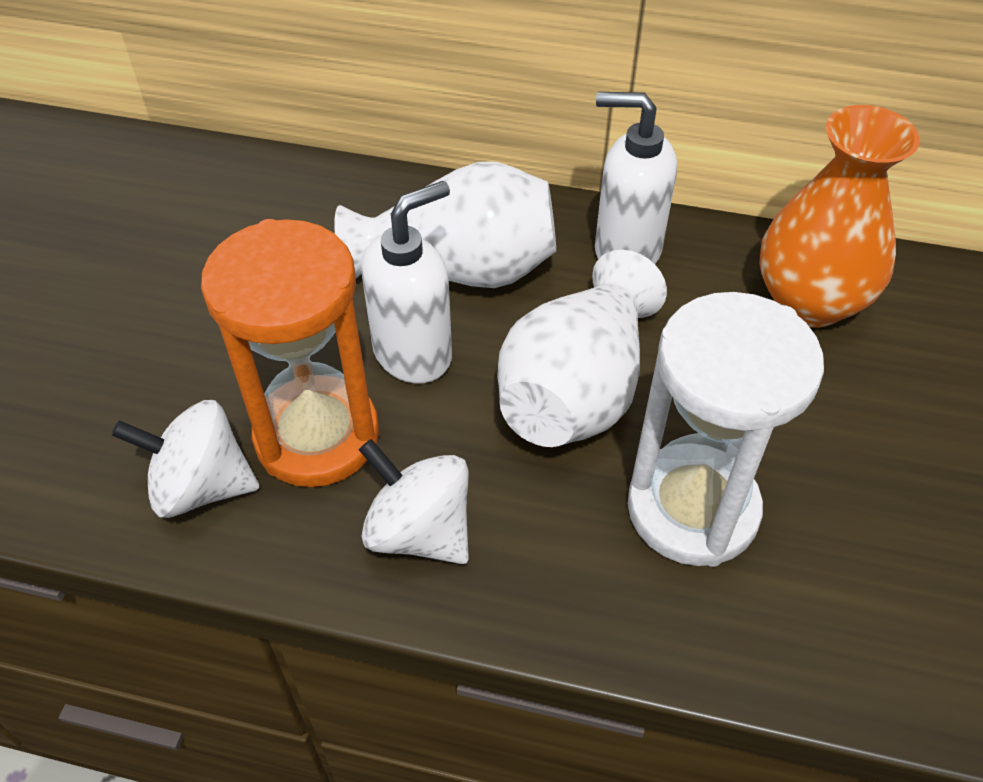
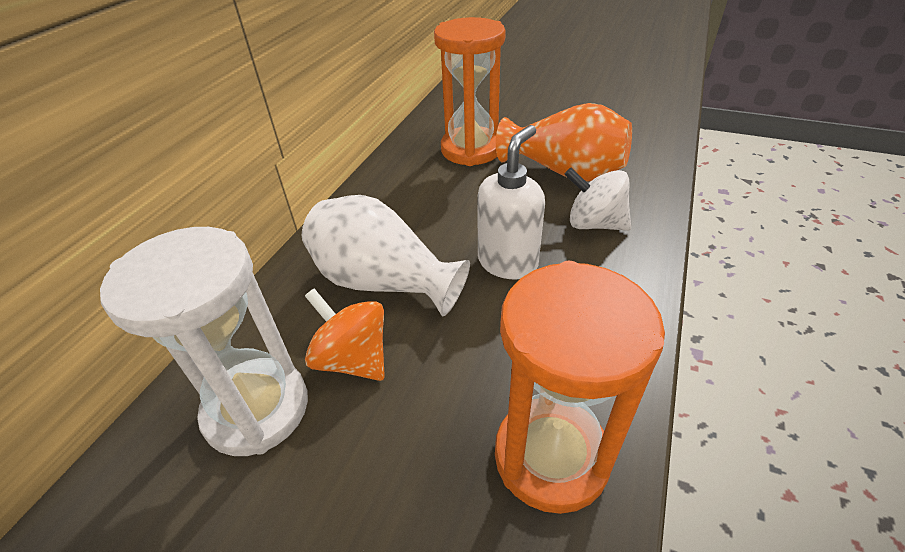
orange hourglass: [201,219,379,487] = 1 -> [434,17,506,166] [495,261,665,514] = 2
orange spinning top: none = 0 -> [305,289,385,381] = 1
white soap dispenser: [361,181,452,383] [595,92,677,264] = 2 -> [477,125,545,279] = 1
white spinning top: [112,400,260,518] [359,439,469,564] = 2 -> [564,168,631,231] = 1
white vase: [334,162,556,288] [497,250,667,447] = 2 -> [302,195,470,317] = 1

